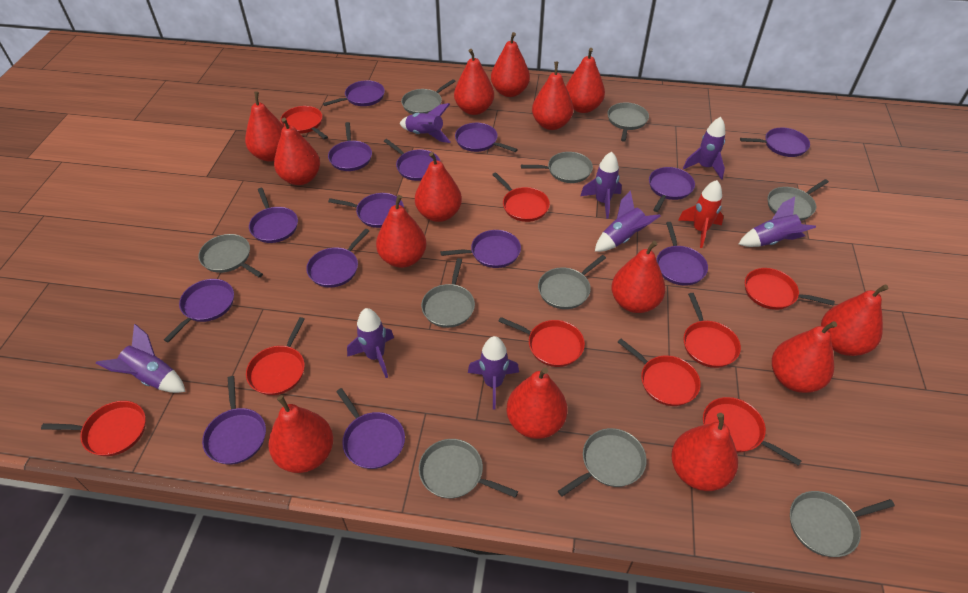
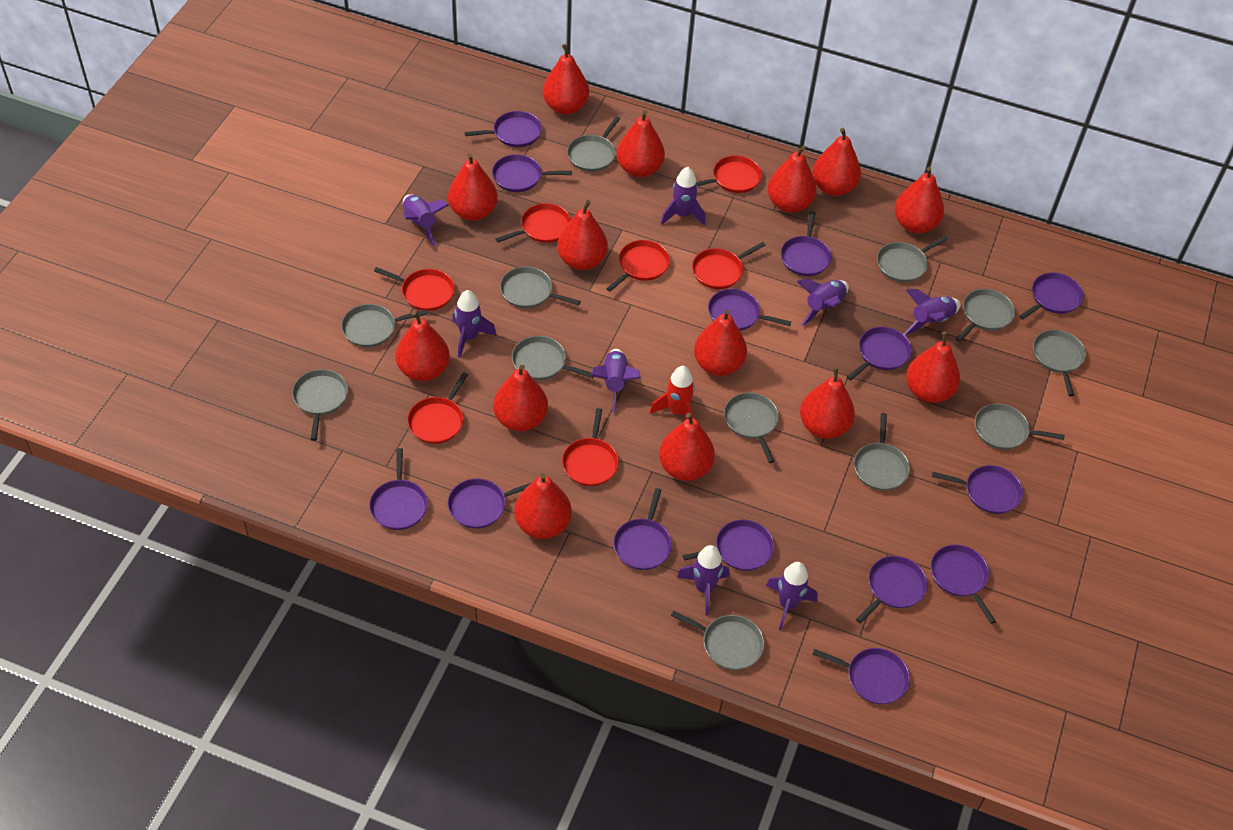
grey pan: [198,234,263,277] [401,79,456,114] [419,439,518,499] [421,258,475,328] [521,152,593,183] [538,255,606,309] [558,428,647,497] [607,102,649,142] [768,179,829,221] [790,491,895,557] = 10 -> [292,369,348,441] [341,304,428,347] [500,267,581,308] [512,336,594,380] [567,116,620,172] [671,610,764,670] [724,393,779,463] [854,413,910,491] [877,236,948,282] [955,289,1015,342] [975,404,1065,450] [1033,330,1086,396] = 12
red pan: [41,401,146,456] [246,317,305,395] [280,106,328,139] [492,172,550,222] [498,317,585,367] [618,339,701,406] [683,293,741,368] [703,397,801,466] [745,268,835,310] = 9 -> [374,267,455,311] [407,372,468,444] [496,203,571,243] [562,408,619,486] [606,240,670,292] [692,242,766,289] [697,156,762,193] = 7

